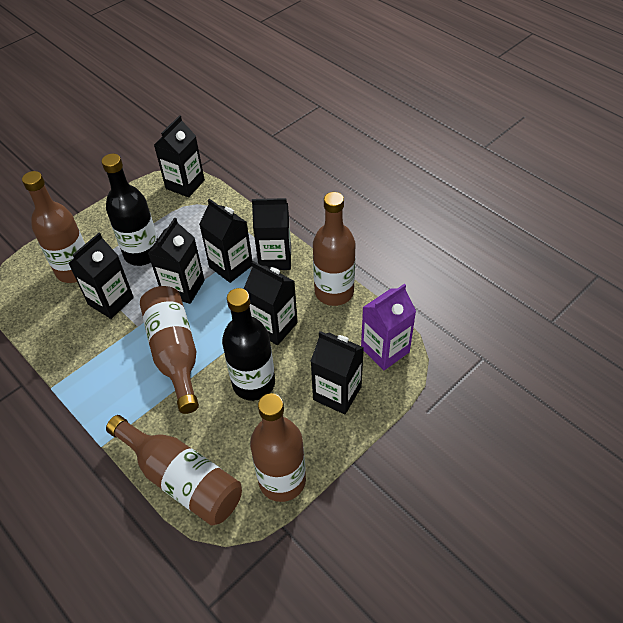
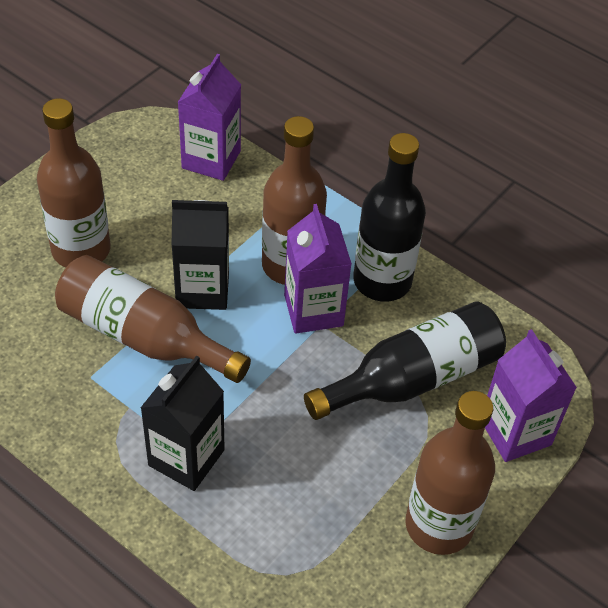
black carton: [68,233,134,319] [148,218,205,304] [154,115,205,198] [199,199,253,283] [244,261,298,345] [252,198,291,270] [310,331,364,415] = 7 -> [141,356,225,491] [171,200,229,310] = 2
brown bottle: [22,171,85,283] [106,415,242,525] [140,286,199,414] [250,393,306,502] [313,192,355,306] = 5 -> [37,98,110,267] [55,255,251,383] [262,116,327,285] [405,391,495,555] = 4
purple carton: [361,284,416,370] = 1 -> [178,54,241,181] [284,204,352,334] [485,329,577,462] = 3

